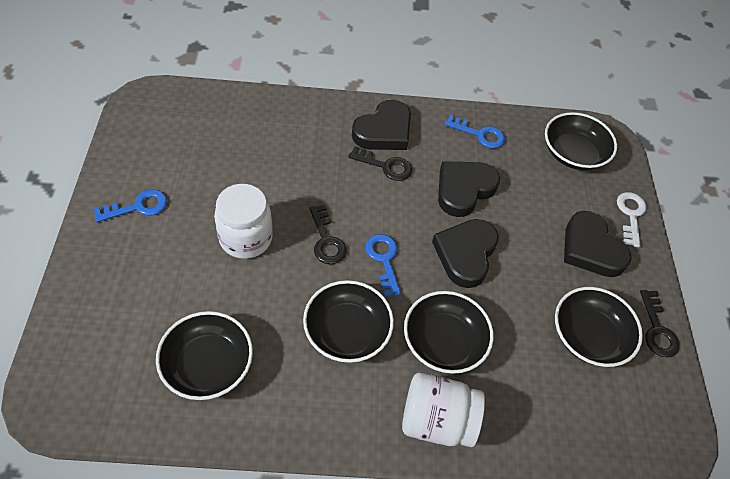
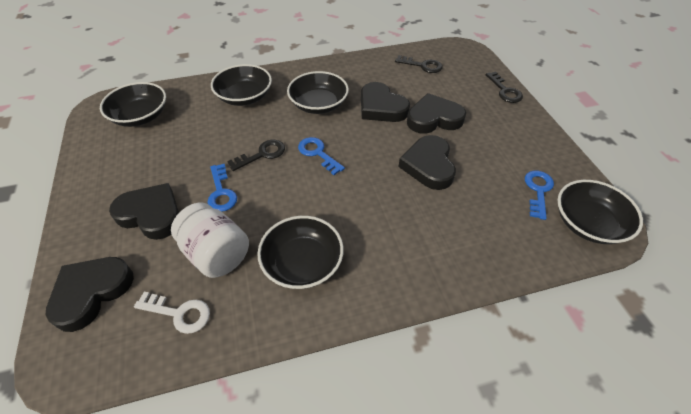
black heart: [352,100,411,150] [432,219,499,288] [438,161,500,217] [564,211,632,277] = 4 -> [46,257,134,332] [109,183,179,240] [361,82,410,122] [398,135,456,190] [407,93,466,134] = 5
white jar: [214,184,273,259] [402,373,485,447] = 2 -> [171,202,249,278] = 1

